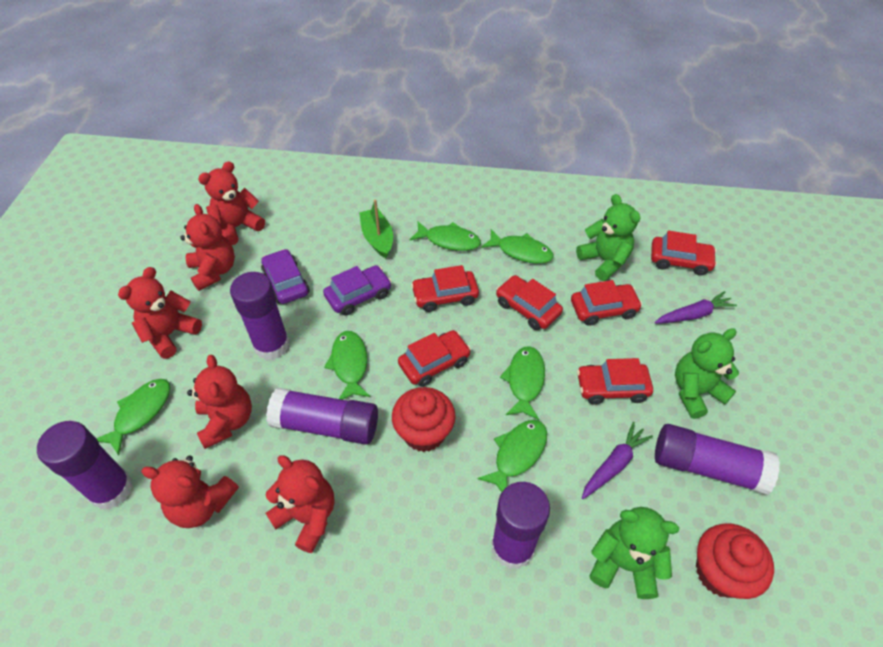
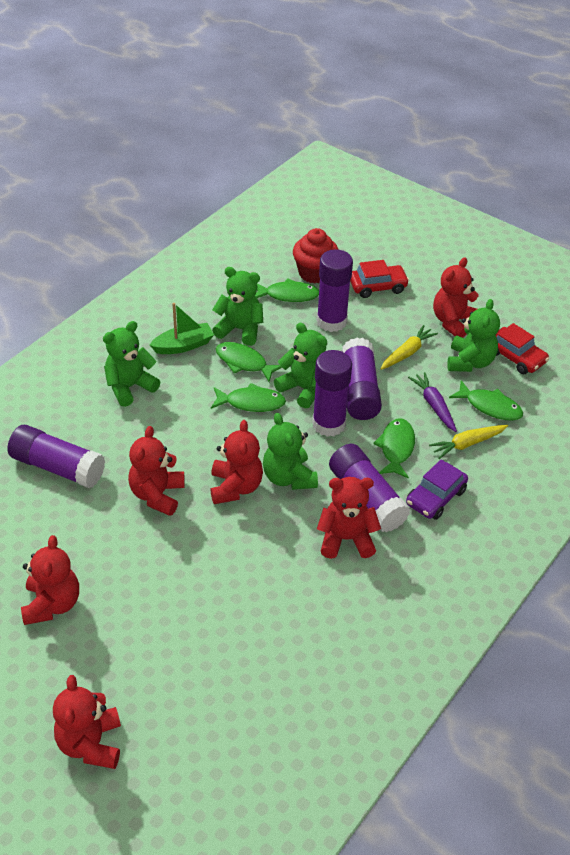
green fish: [96,379,170,455] [324,331,370,400] [409,222,481,251] [477,420,547,492] [481,229,554,264] [500,346,545,420] = 6 -> [211,383,286,412] [216,342,282,382] [255,278,319,302] [373,418,415,479] [449,380,523,421] = 5
green teddy bear: [576,194,640,281] [589,507,679,599] [675,328,739,419] = 3 -> [103,321,160,407] [212,267,263,346] [263,413,318,490] [274,323,327,409] [447,299,500,372] = 5
purple car: [261,249,310,304] [323,265,392,315] = 2 -> [406,460,468,520] = 1
purple carrot: [582,422,653,499] [655,291,737,324] = 2 -> [408,372,457,432] = 1
red car: [398,330,471,387] [411,265,479,312] [496,275,563,330] [571,280,642,326] [577,358,653,404] [651,231,717,276] = 6 -> [350,260,409,298] [496,323,549,374] = 2
red cupcake: [392,387,456,452] [696,523,774,599] = 2 -> [293,228,339,284] = 1
yellow carrot: none = 0 -> [381,325,438,370] [429,425,508,459] = 2

